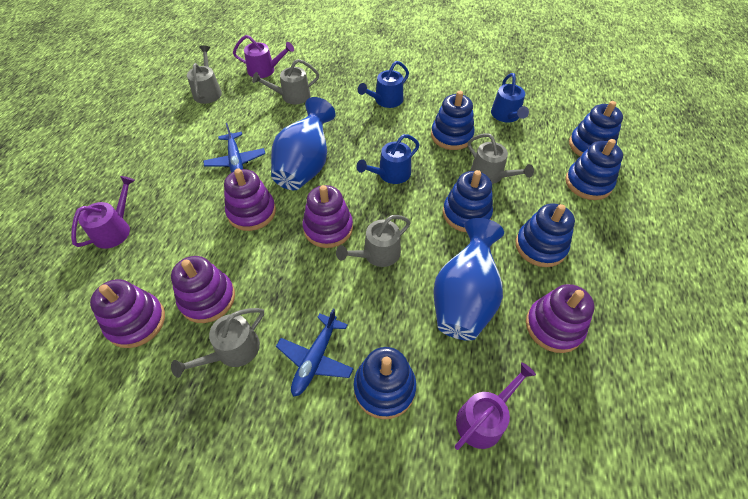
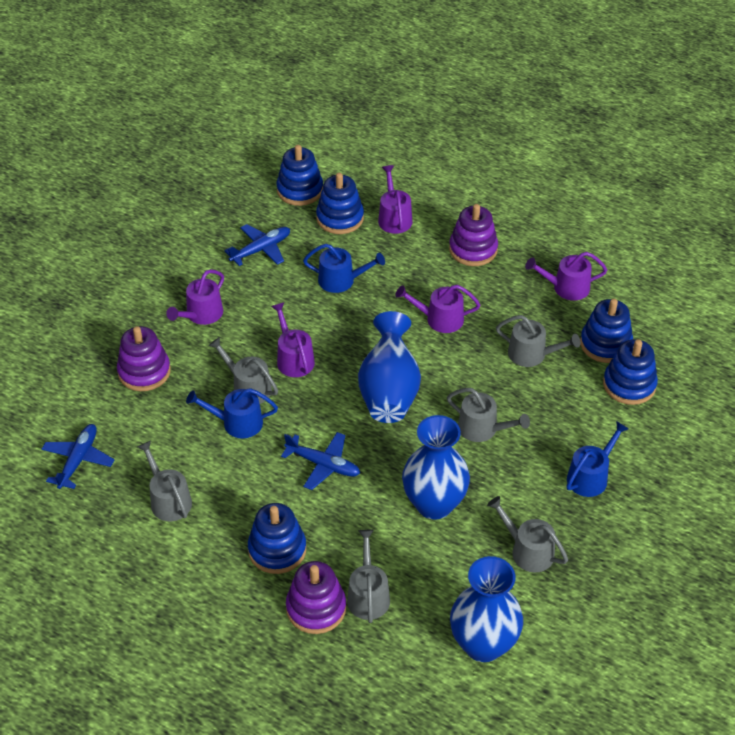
blue plane: [203,123,265,173] [276,308,354,397] = 2 -> [42,424,115,489] [224,224,290,266] [281,432,360,490] = 3
blue stacking toy: [353,347,416,419] [431,91,475,150] [443,170,493,232] [516,203,575,267] [565,139,623,200] [569,101,623,156] = 6 -> [248,503,306,574] [277,145,323,206] [316,173,364,234] [580,299,633,363] [603,339,658,405] = 5
blue vase: [271,97,336,190] [433,218,504,341] = 2 -> [358,311,421,423] [402,415,470,520] [450,556,523,662] = 3
grey watering can: [171,308,264,378] [187,45,222,104] [252,59,319,104] [336,215,411,267] [468,133,534,184] = 5 -> [138,441,192,521] [208,337,278,404] [347,530,390,623] [447,388,530,442] [487,496,568,573] [496,315,581,367] = 6
purple stacking toy: [90,279,165,348] [171,256,235,323] [224,168,276,231] [303,185,353,248] [526,284,594,353] = 5 -> [117,326,171,391] [286,561,346,634] [449,204,498,266] = 3
purple watering can: [71,176,135,249] [233,35,294,78] [455,362,536,450] = 3 -> [166,269,224,325] [271,303,315,377] [378,165,413,234] [395,285,480,333] [525,252,607,301] = 5

